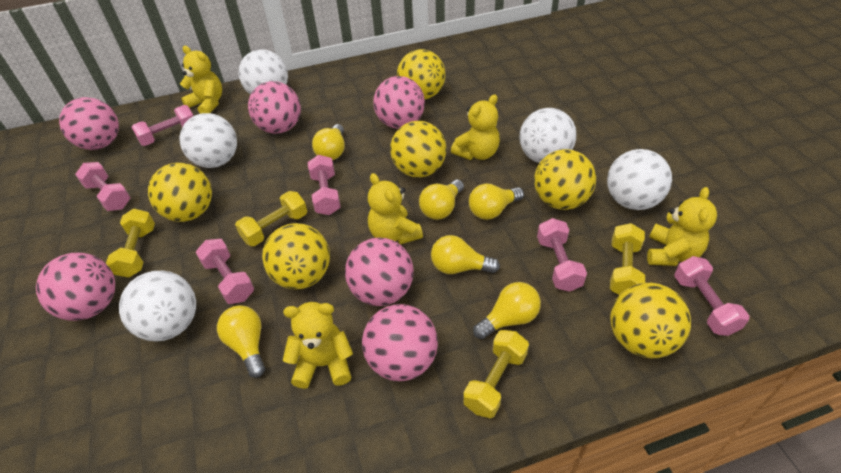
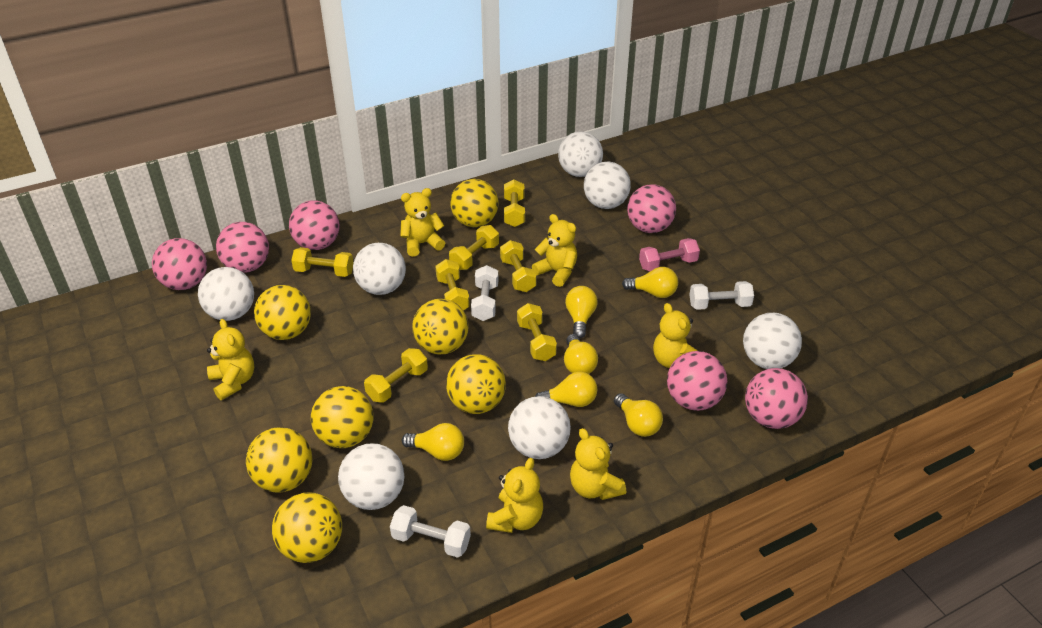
pink dumbbell: [75,162,130,211] [131,105,193,146] [196,239,254,304] [307,155,341,215] [537,218,587,292] [674,256,749,336] = 6 -> [639,238,700,271] = 1
white ball: [119,271,196,342] [180,113,237,168] [239,49,288,94] [519,108,577,163] [607,149,672,210] = 5 -> [198,267,254,321] [338,443,404,510] [353,243,406,295] [508,396,571,459] [558,131,603,177] [584,162,631,209] [743,313,802,369] = 7
white dumbbell: none = 0 -> [390,505,471,558] [471,265,498,321] [690,281,754,310] = 3
yellow ball: [148,163,212,222] [262,223,330,290] [390,121,447,178] [397,49,446,99] [534,149,596,210] [610,283,691,358] = 6 -> [246,427,312,493] [254,285,311,340] [272,493,342,563] [311,386,374,448] [412,299,469,355] [446,354,506,414] [450,179,498,227] = 7
yellow dumbbell: [106,209,155,278] [235,191,307,246] [463,330,529,418] [610,223,645,295] = 4 -> [291,247,354,277] [364,348,428,403] [435,259,470,310] [449,225,499,270] [500,240,537,292] [504,179,525,227] [517,303,557,361] = 7
yellow teddy bear: [180,46,222,114] [283,302,353,389] [368,173,423,244] [451,94,500,160] [647,187,717,266] = 5 -> [207,319,254,400] [400,188,445,257] [486,458,543,533] [532,214,577,287] [570,428,626,500] [653,303,698,368] = 6

